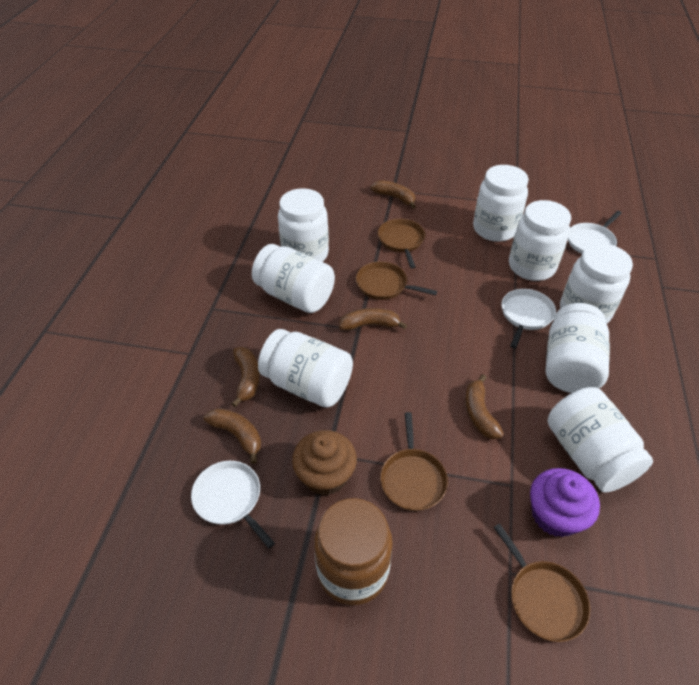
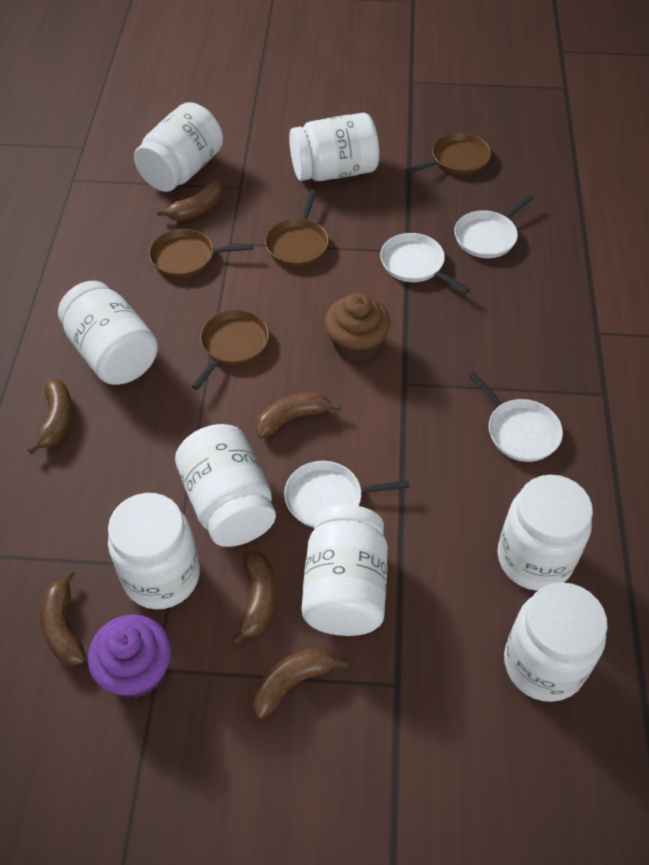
brown banana: [203,408,261,464] [231,347,260,407] [339,308,407,331] [370,180,416,209] [465,374,503,439] = 5 -> [27,379,73,454] [40,570,86,666] [157,179,223,221] [231,551,276,645] [252,648,348,719] [255,392,341,438] = 6
brown jar: [314,498,393,605] = 1 -> none = 0
white pan: [191,461,275,549] [502,289,556,349] [568,211,622,254] = 3 -> [284,461,410,528] [380,233,470,294] [454,194,534,258] [469,372,563,462] = 4

